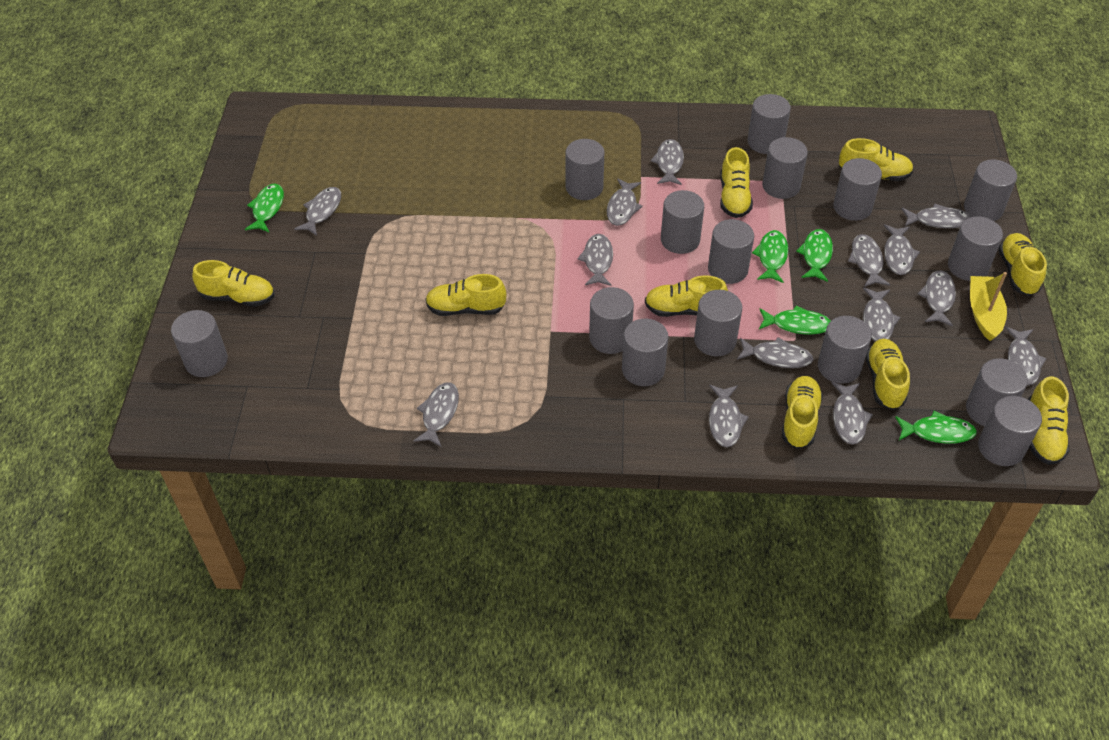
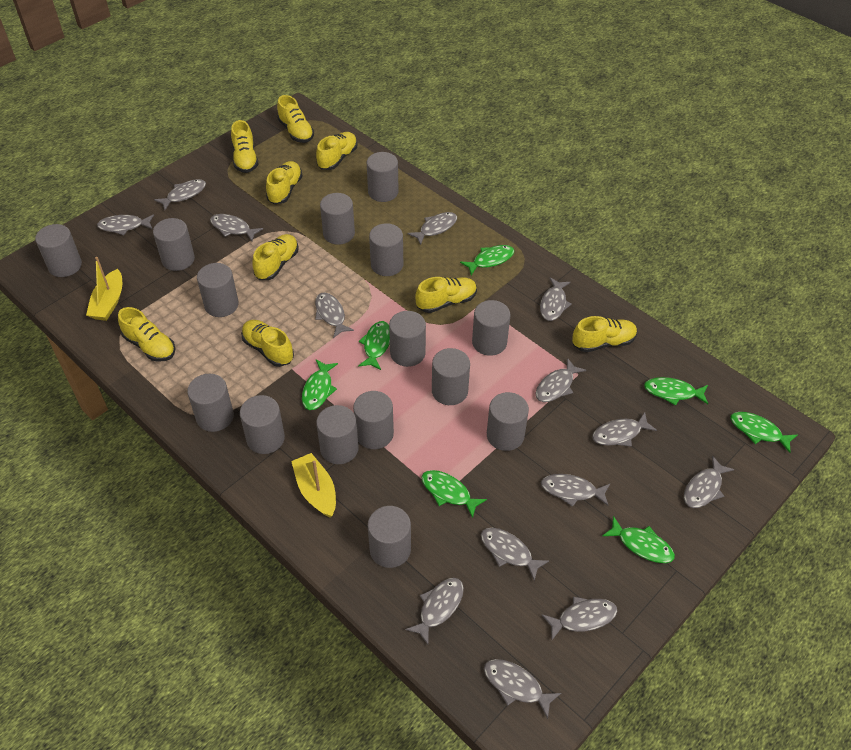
green fish: [245,184,284,232] [752,230,788,283] [759,305,831,335] [796,229,833,282] [895,411,977,444] = 5 -> [302,360,338,410] [358,321,390,370] [421,470,487,518] [460,245,514,276] [602,516,675,563] [644,377,708,406] [731,412,798,453] = 7
yellow boat: [970,272,1007,341] = 1 -> [86,257,122,321] [291,453,336,517] = 2

